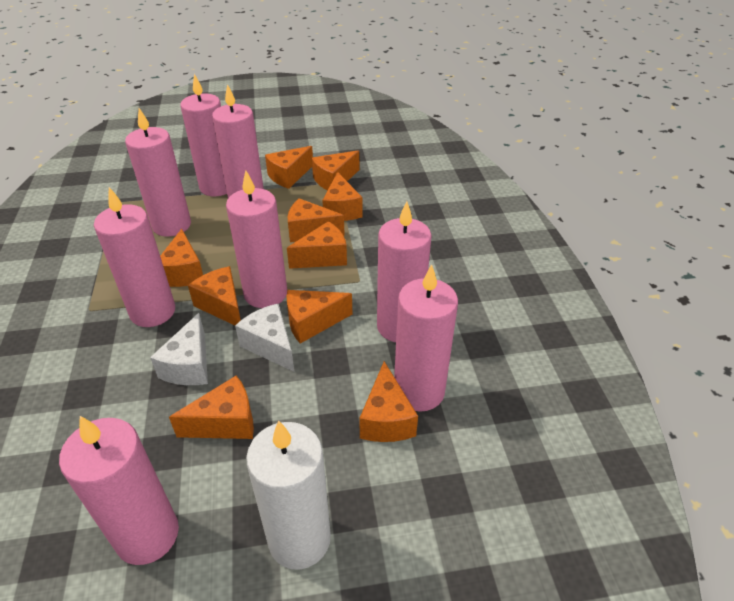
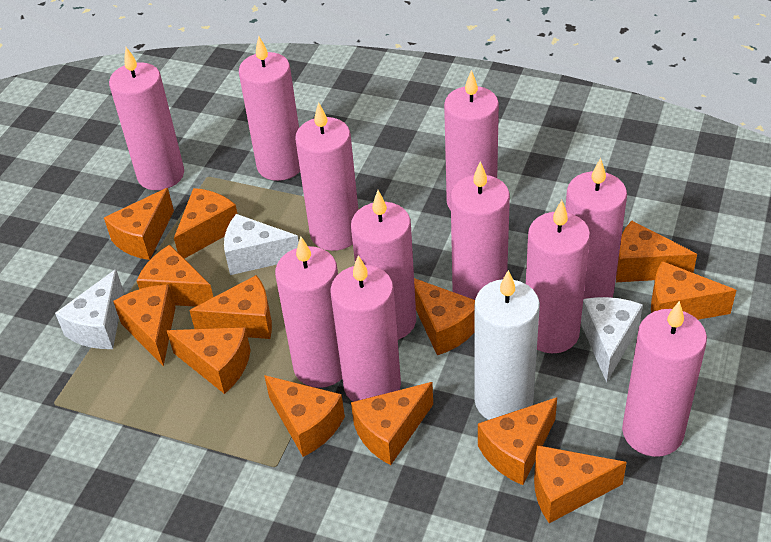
orange cheese: [160,229,203,287] [169,376,254,439] [188,266,241,325] [265,146,313,189] [286,290,352,344] [287,221,347,269] [288,198,345,242] [312,150,359,191] [322,172,362,221] [359,361,418,442] = 10 -> [104,188,174,260] [113,284,176,366] [137,245,213,307] [167,327,251,394] [174,188,238,259] [189,275,272,339] [264,375,345,457] [351,382,433,465] [414,278,475,355] [478,398,557,485] [534,445,627,523] [616,221,697,282] [651,261,736,320] = 13
pink candle: [59,416,179,565] [94,187,175,327] [125,108,191,236] [181,74,227,196] [212,84,264,198] [226,170,287,308] [377,201,432,342] [394,264,458,412] = 8 -> [109,47,184,190] [239,36,300,181] [275,236,342,388] [295,102,358,251] [330,255,401,402] [351,190,416,340] [444,70,499,210] [451,161,510,300] [526,200,590,353] [565,158,627,299] [622,301,707,457] = 11
white cheese: [150,313,208,385] [235,304,294,372] = 2 -> [55,269,124,349] [224,214,299,275] [581,297,643,383] = 3

